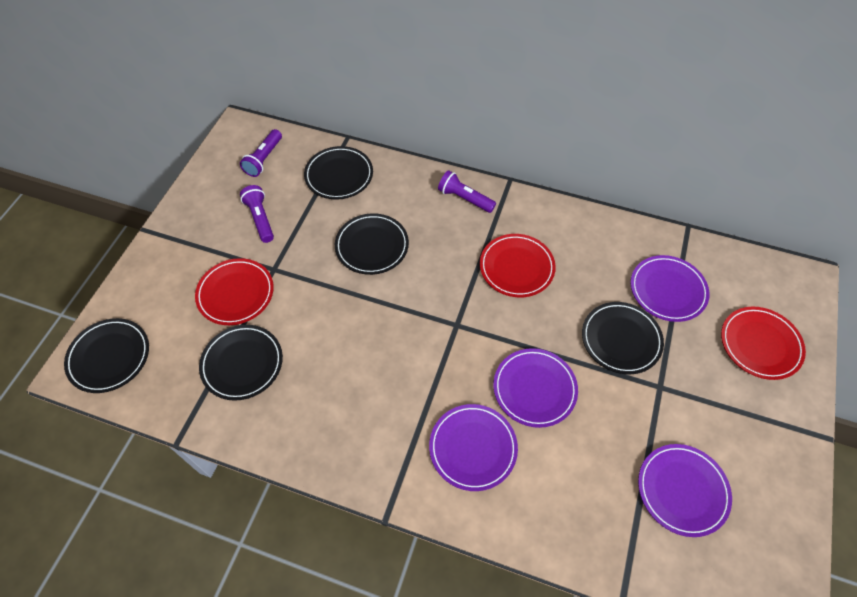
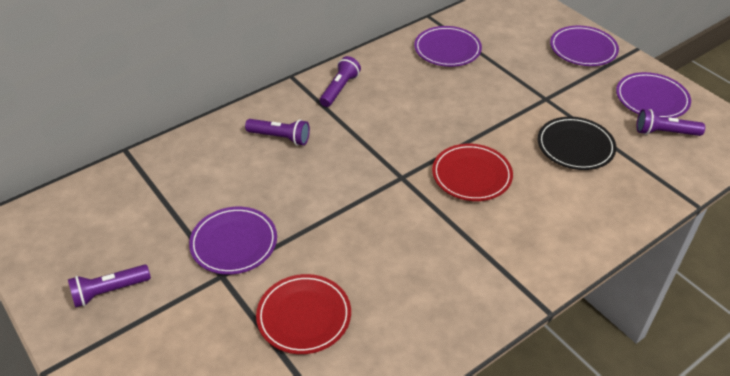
black plate: [64,318,149,393] [199,325,283,401] [304,146,373,200] [335,213,409,275] [582,302,664,374] = 5 -> [538,117,617,170] = 1
purple flashlight: [240,129,282,177] [240,185,274,243] [438,170,496,213] = 3 -> [68,264,151,308] [245,119,310,146] [320,56,361,107] [636,109,705,136] = 4
red plate: [195,258,274,325] [480,234,556,297] [721,307,806,380] = 3 -> [256,274,351,354] [432,144,513,201] = 2

